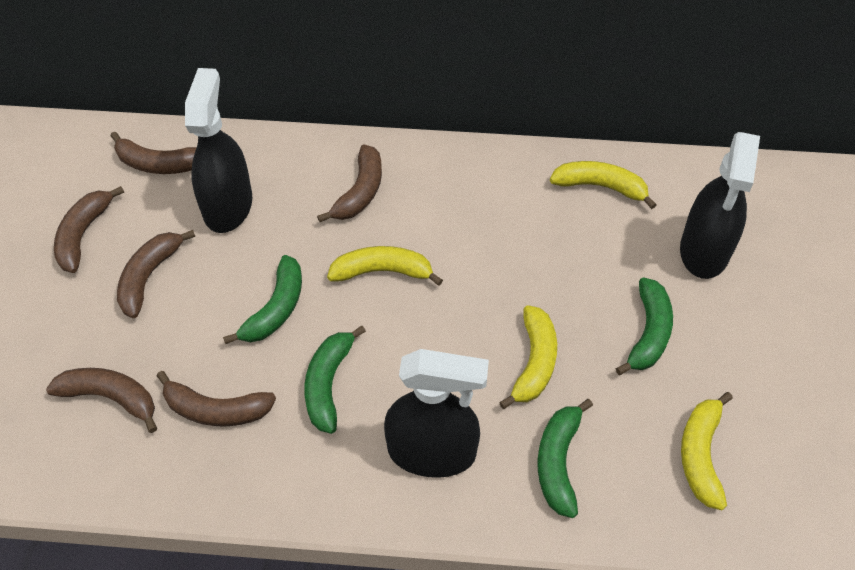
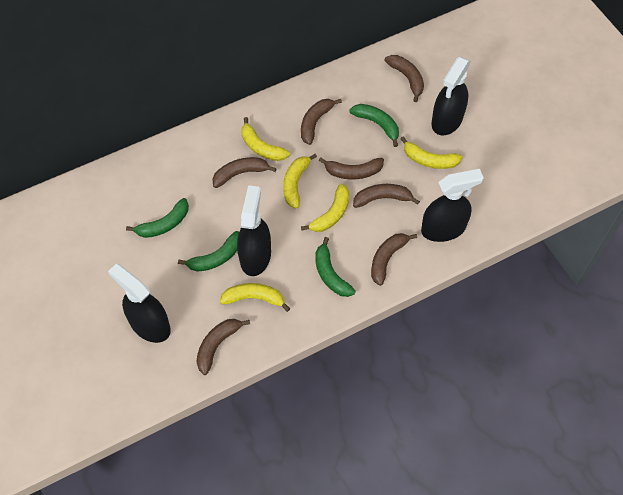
black spray bottle: [185,68,252,233] [384,349,489,478] [680,132,760,279] = 3 -> [108,263,171,343] [237,185,271,276] [421,169,484,242] [431,57,471,135] = 4
brown banana: [46,368,157,433] [54,186,124,273] [110,131,197,174] [117,230,195,318] [157,371,276,427] [317,144,382,222] = 6 -> [196,319,250,375] [212,157,277,188] [301,99,342,145] [319,157,384,179] [353,184,420,208] [371,233,417,286] [385,55,424,102] = 7
yellow banana: [327,246,443,286] [499,305,557,409] [550,161,657,209] [681,392,733,510] = 4 -> [220,283,290,312] [241,117,290,161] [283,154,317,209] [301,184,349,232] [400,136,463,169] = 5

